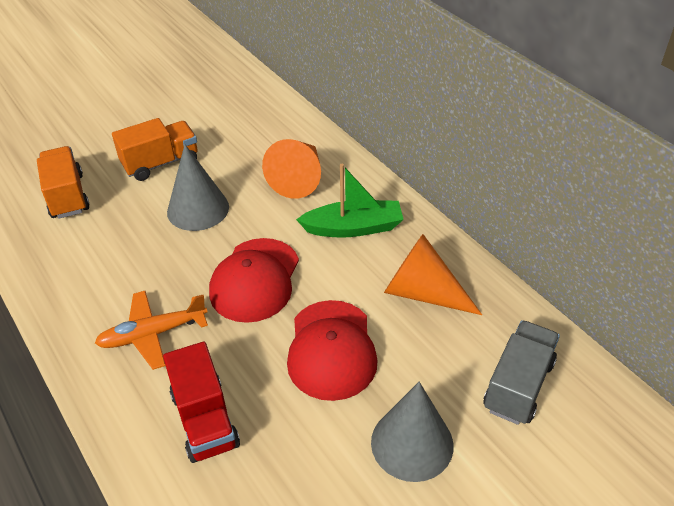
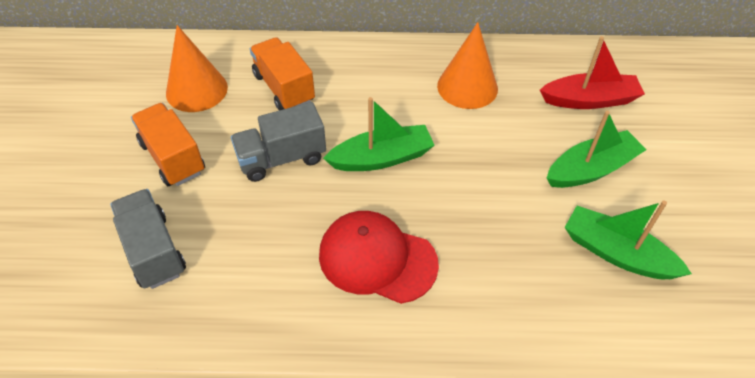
green boat: [296,164,404,238] = 1 -> [323,97,435,171] [547,111,647,188] [564,201,692,279] = 3
grey cone: [167,145,229,231] [371,382,454,482] = 2 -> none = 0
grey truck: [483,320,560,425] = 1 -> [110,189,186,289] [231,102,326,182] = 2
orange plane: [95,291,208,370] = 1 -> none = 0
red boat: none = 0 -> [540,36,645,109] = 1
red cap: [209,238,299,323] [287,300,378,401] = 2 -> [319,211,439,304] = 1
red truck: [163,342,240,463] = 1 -> none = 0

